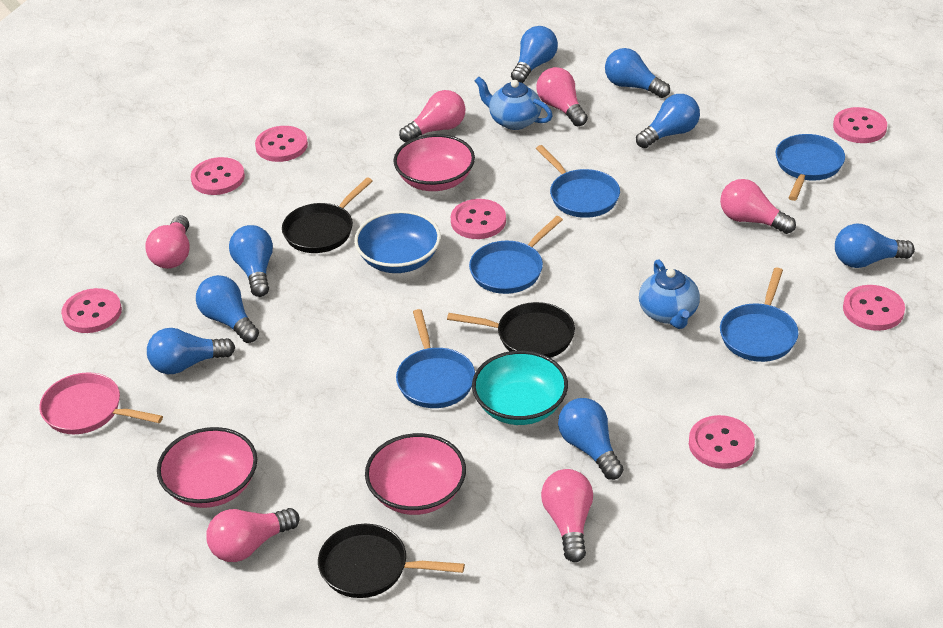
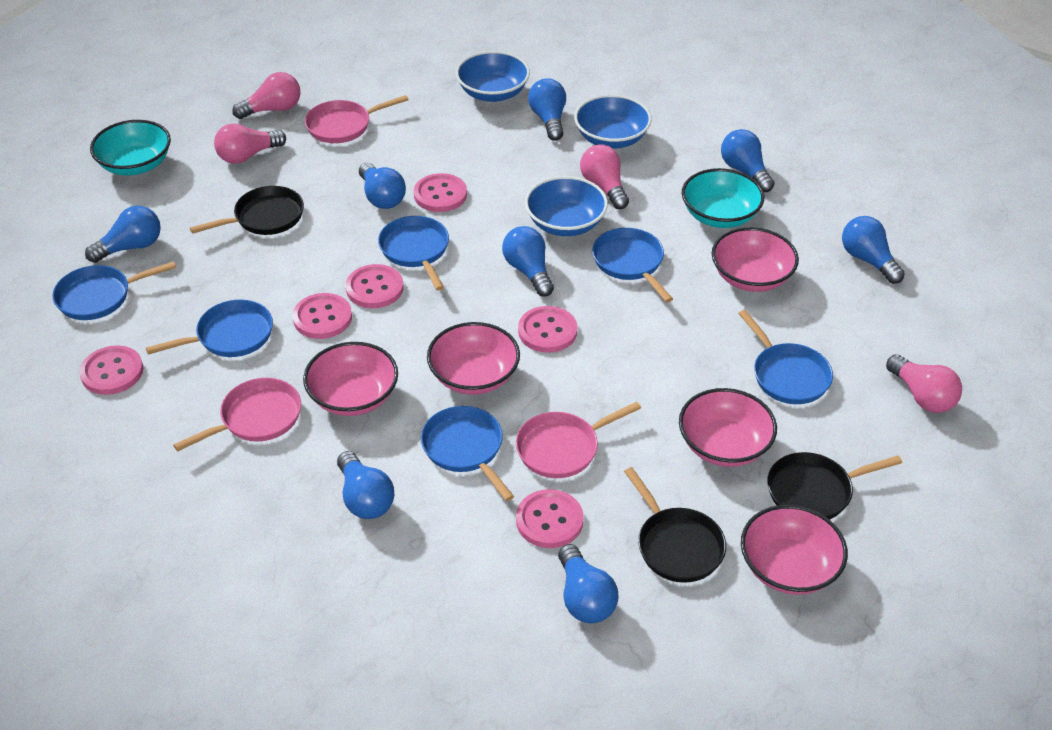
blue bowl: [354,210,441,273] = 1 -> [456,51,530,102] [525,176,608,236] [574,95,652,148] = 3
blue pan: [396,309,475,408] [469,216,563,294] [536,145,620,218] [720,268,799,362] [776,134,845,201] = 5 -> [52,261,176,320] [146,300,273,357] [378,216,449,290] [421,406,514,501] [592,228,673,302] [738,310,833,404] = 6
blue teapot: [474,76,553,130] [639,259,700,329] = 2 -> none = 0
pink bowl: [157,427,257,508] [365,433,466,515] [393,134,475,191] = 3 -> [303,342,398,416] [427,322,520,395] [679,388,777,467] [712,227,799,292] [741,505,848,595] = 5
pink button: [61,288,122,333] [191,157,245,195] [255,126,308,162] [451,199,506,239] [689,415,755,469] [833,107,887,143] [843,285,905,331] = 7 -> [79,345,143,395] [292,293,352,339] [346,264,404,308] [414,173,467,212] [516,489,584,548] [518,306,577,353] = 6
pink light bulb: [145,215,189,269] [206,508,300,562] [399,90,465,142] [536,67,588,126] [541,469,593,562] [720,179,796,234] = 6 -> [214,123,286,164] [232,72,300,119] [580,144,629,209] [886,354,962,413] = 4
pink pan: [39,372,163,434] = 1 -> [173,378,301,451] [305,95,408,143] [516,402,641,478] = 3
turquoise bowl: [472,350,568,425] = 1 -> [90,120,171,176] [682,168,764,228] = 2

